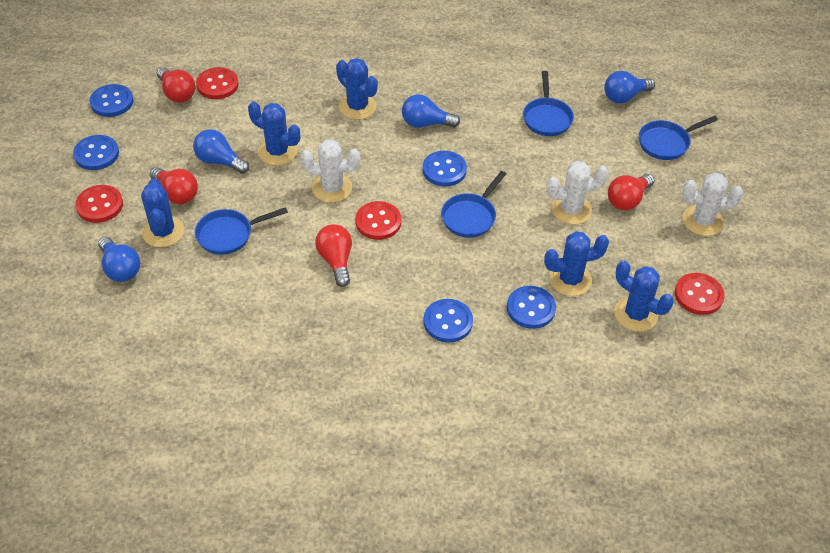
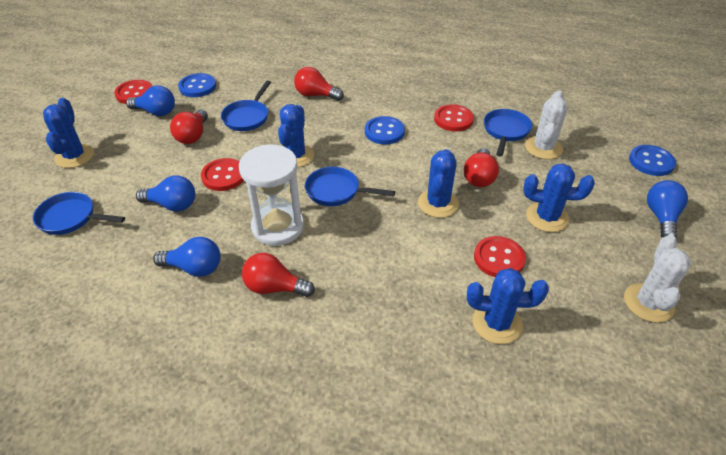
blue button: [73,135,119,170] [90,84,133,117] [423,151,467,186] [423,299,473,343] [507,286,556,329] = 5 -> [178,73,216,97] [365,116,405,144] [629,145,676,176] = 3
white cactus: [301,139,360,203] [546,161,609,224] [682,172,743,236] = 3 -> [525,91,568,159] [624,235,691,323] = 2
white hourglass: none = 0 -> [239,144,304,246] = 1

